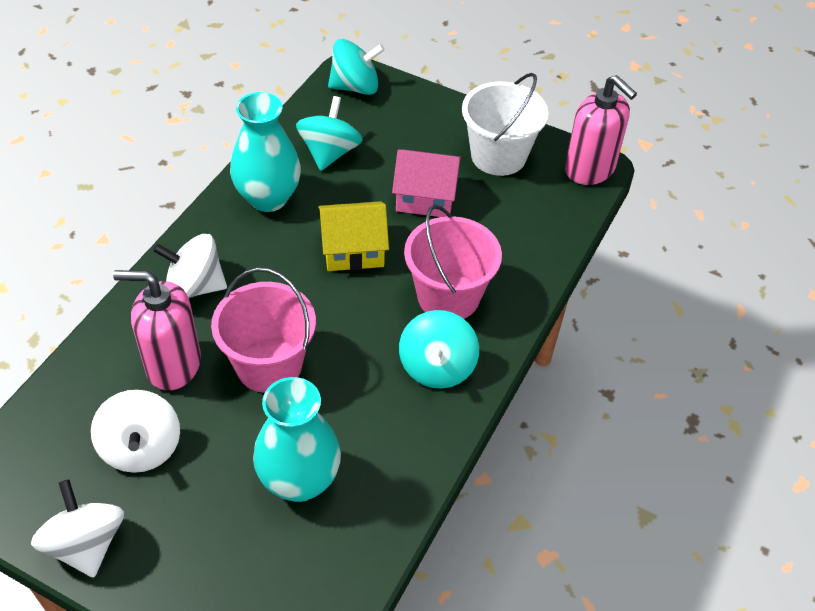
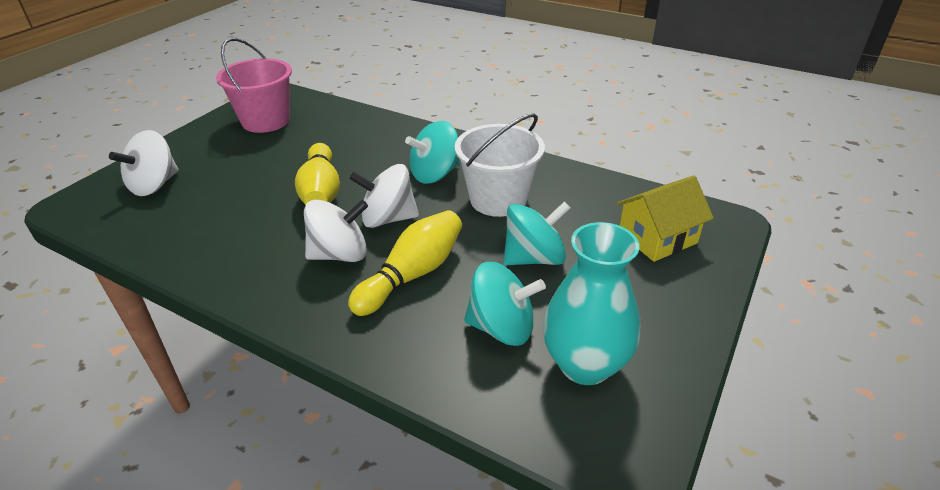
pink bucket: [211,267,316,393] [404,205,502,319] = 2 -> [216,38,292,133] = 1
pink house: [392,149,462,217] = 1 -> none = 0
pink soap dispenser: [113,270,201,390] [565,75,637,185] = 2 -> none = 0
turquoise vase: [230,92,301,212] [253,377,341,502] = 2 -> [543,222,640,385] = 1
yellow bowling pin: none = 0 -> [295,143,340,205] [348,210,462,316] = 2

